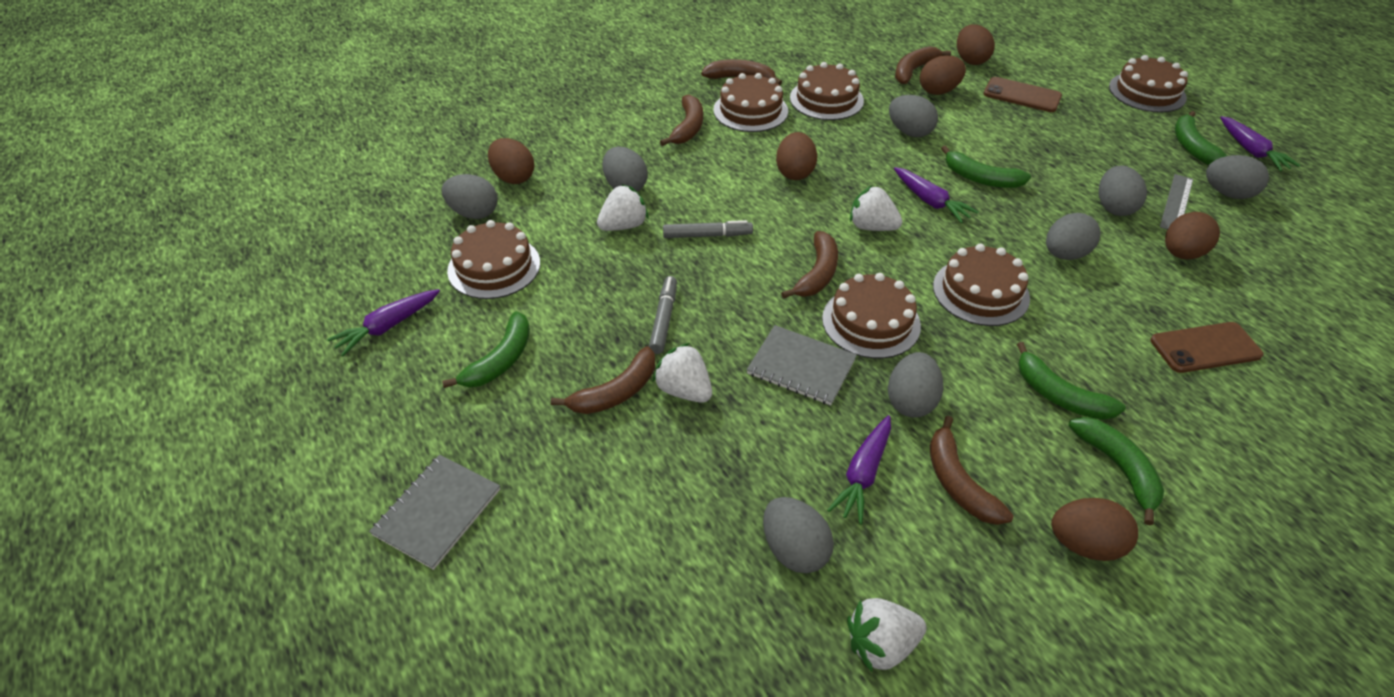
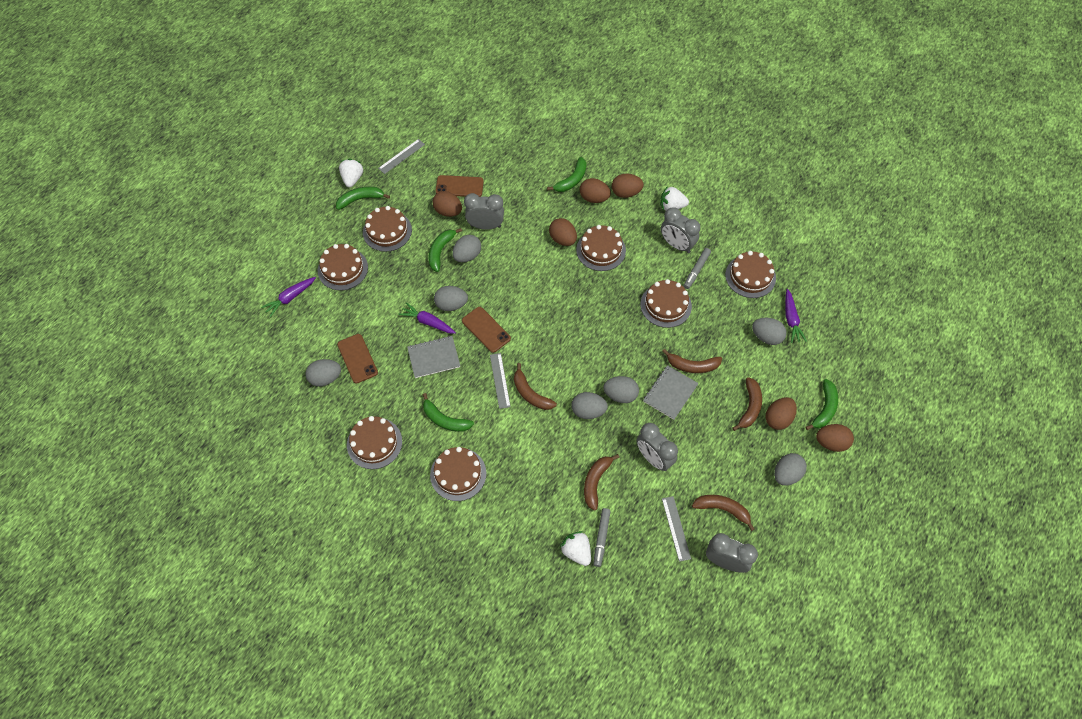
brown banana: [551,346,655,414] [660,95,703,146] [701,59,782,85] [781,231,838,298] [895,46,951,84] [930,416,1014,525] = 6 -> [514,363,557,410] [584,454,619,511] [662,349,722,373] [692,495,755,531] [733,377,762,431] = 5
brown cake: [447,220,540,299] [713,73,788,132] [790,62,864,120] [822,273,921,359] [933,244,1030,326] [1109,55,1188,113] = 6 -> [318,244,368,290] [347,416,402,469] [363,206,412,252] [430,447,486,501] [576,225,626,271] [640,279,692,328] [725,251,776,298] = 7
brown phone: [984,77,1062,112] [1150,322,1263,373] = 2 -> [337,334,378,384] [436,175,484,197] [462,307,511,353] = 3
grey clock: none = 0 -> [464,193,504,230] [637,423,678,471] [661,207,700,253] [706,533,758,573] = 4
grey egg: [442,174,497,219] [602,147,648,192] [763,497,834,573] [888,352,944,418] [889,95,938,137] [1046,213,1101,260] [1099,165,1147,216] [1206,155,1269,199] = 8 -> [305,359,341,387] [434,286,468,311] [452,235,481,262] [571,392,608,419] [603,376,639,403] [752,318,786,345] [774,453,807,485] = 7
grey ruler: [1160,174,1193,230] = 1 -> [378,139,425,174] [490,353,511,409] [662,496,691,562] = 3
purple carrot: [327,289,440,356] [827,415,891,525] [894,167,979,223] [1220,116,1300,171] = 4 -> [261,277,316,317] [399,302,456,334] [785,289,807,343] = 3
white strawberry: [597,184,648,231] [653,343,712,403] [847,598,927,672] [850,185,902,231] = 4 -> [339,159,363,187] [560,531,591,566] [660,186,689,211] = 3

